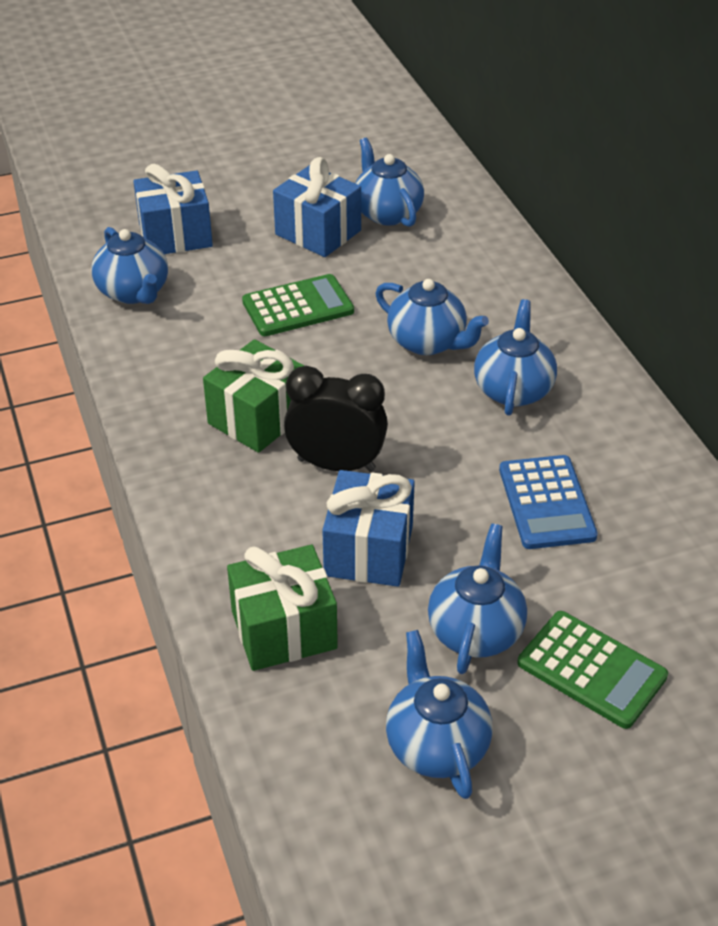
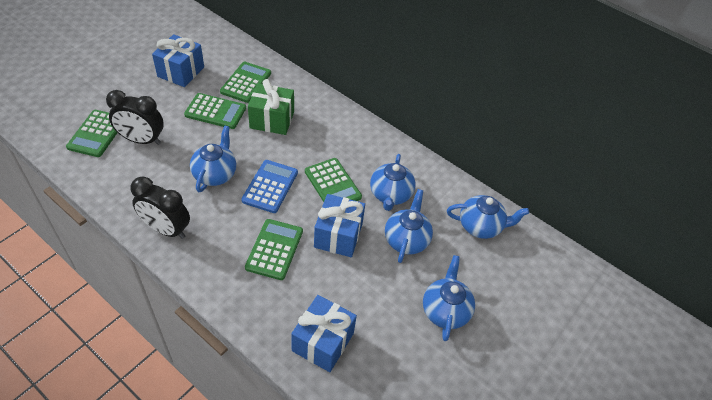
black clock: [284,366,388,472] = 1 -> [106,90,164,145] [131,177,190,239] = 2
blue teapot: [91,227,168,304] [355,138,424,227] [375,279,489,355] [386,630,493,799] [428,524,527,674] [474,299,557,416] = 6 -> [190,126,236,192] [370,154,416,211] [385,189,433,263] [423,255,475,341] [447,195,529,239] = 5
green calculator: [242,274,354,336] [517,611,668,729] = 2 -> [66,110,117,157] [184,93,246,129] [220,62,271,103] [245,219,303,280] [305,158,362,202] = 5
green gift: [203,339,304,453] [227,545,338,671] = 2 -> [248,79,294,135] = 1

